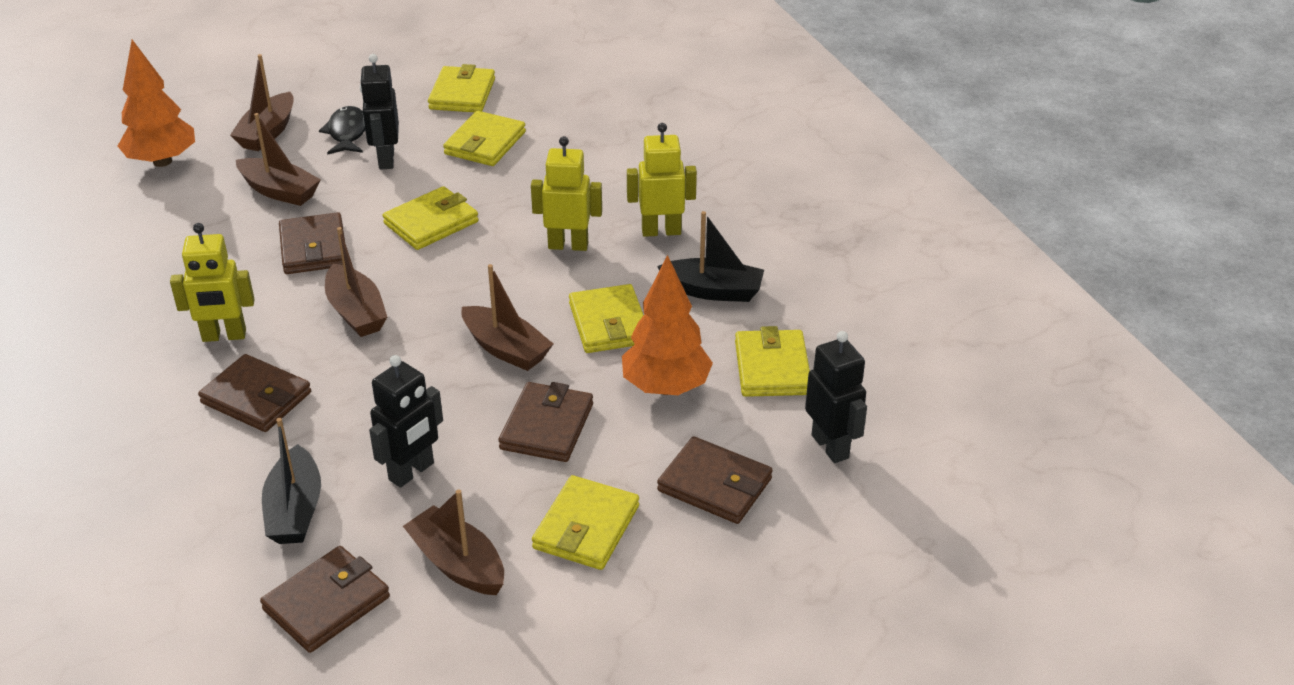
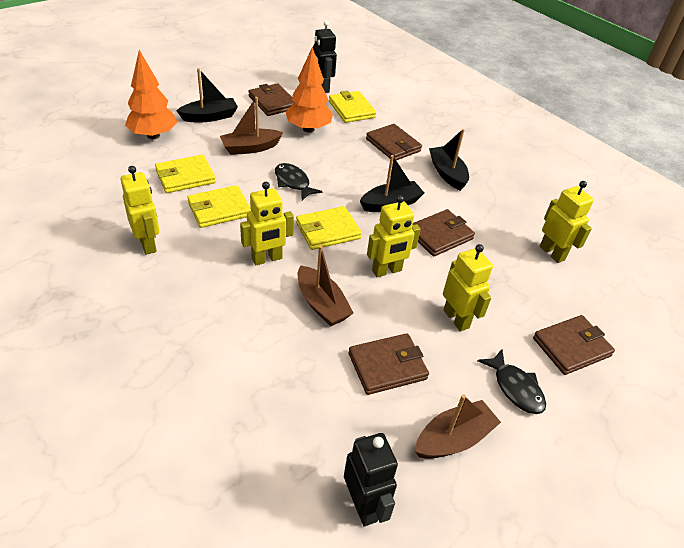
black boat: [262,418,321,544] [657,211,764,302] = 2 -> [176,68,238,122] [360,155,424,212] [429,129,469,191] = 3
black fish: [319,106,365,155] = 1 -> [275,163,323,200] [477,349,546,414] = 2
black robot: [360,54,399,170] [369,355,443,488] [805,331,867,463] = 3 -> [313,21,337,93] [344,433,398,527] = 2
brown boat: [230,54,294,151] [236,113,321,206] [325,227,387,337] [403,489,504,595] [461,264,553,371] = 5 -> [220,97,283,155] [298,245,354,326] [415,394,501,459] = 3
yellow robot: [170,223,255,342] [531,136,602,251] [627,123,697,237] = 3 -> [120,166,160,255] [240,182,294,266] [367,195,421,277] [443,244,493,332] [540,181,594,263] = 5
yellow wallet: [382,186,479,250] [428,64,495,112] [443,111,526,166] [532,475,639,570] [569,284,644,353] [735,326,810,397] = 6 -> [155,155,216,193] [187,185,251,228] [296,206,362,250] [329,91,376,123] = 4

